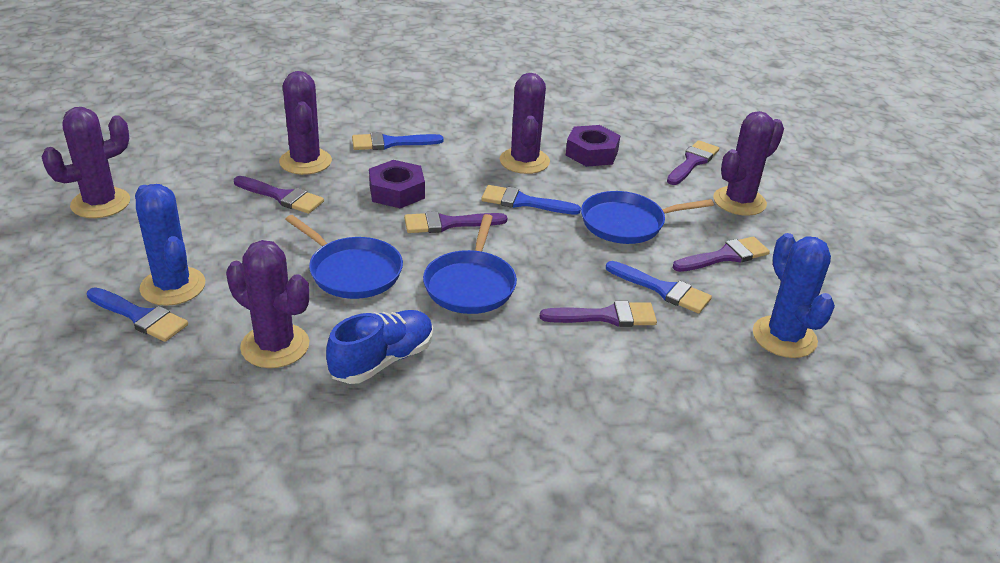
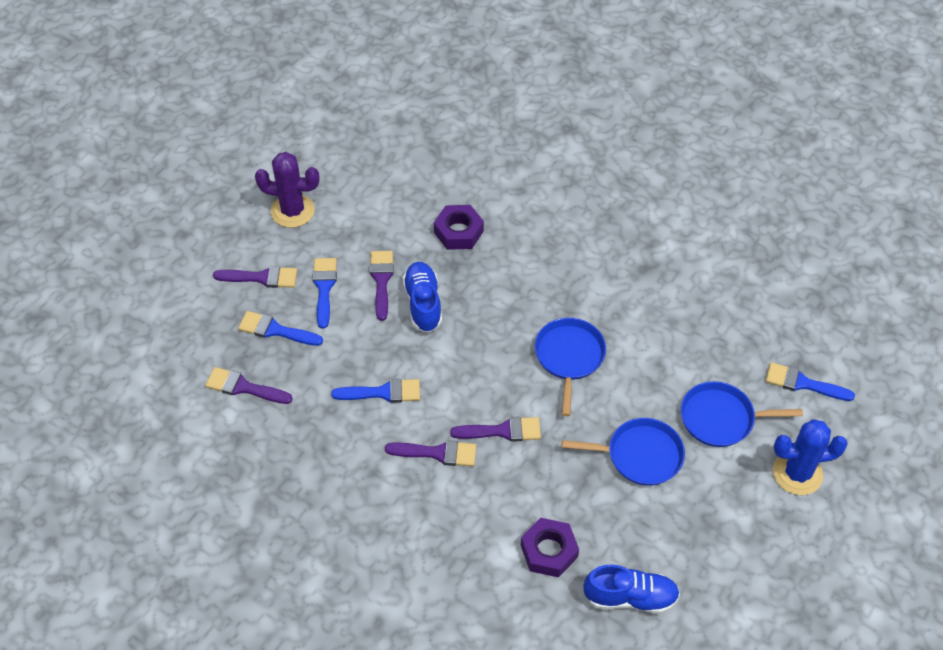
blue cactus: [135,184,205,306] [753,233,835,358] = 2 -> [773,419,848,495] = 1
blue shoe: [326,310,433,384] = 1 -> [402,262,442,333] [583,564,680,614] = 2
purple cactus: [42,107,130,218] [226,240,309,368] [279,71,332,175] [500,73,550,174] [713,111,784,216] = 5 -> [255,152,319,228] = 1

